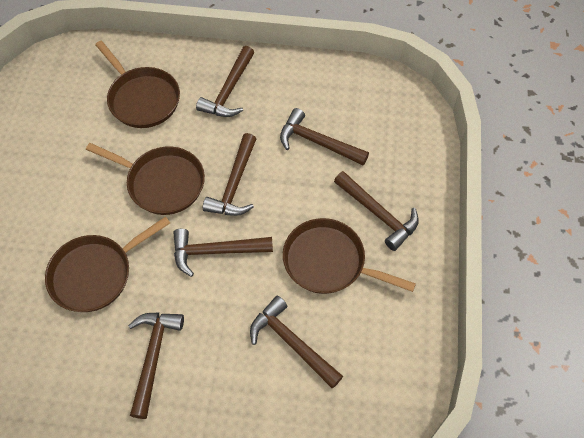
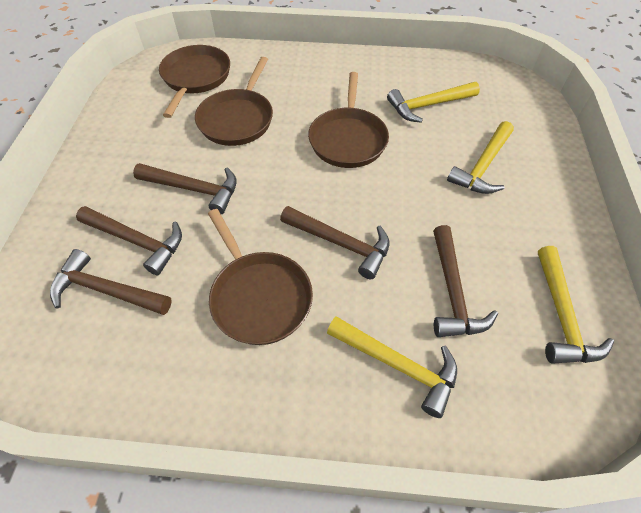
brown hammer: [128,312,184,419] [173,229,273,277] [196,46,255,117] [203,133,256,216] [250,296,343,389] [280,108,369,165] [334,171,419,251] = 7 -> [50,249,172,315] [76,206,182,275] [133,163,237,214] [280,206,389,279] [433,225,498,337] = 5
yellow hammer: none = 0 -> [327,316,457,418] [387,82,480,123] [447,121,514,194] [538,246,614,364] = 4

